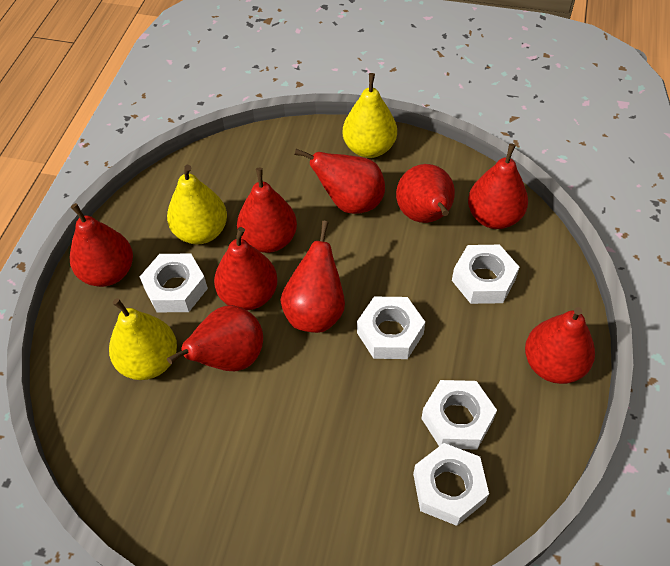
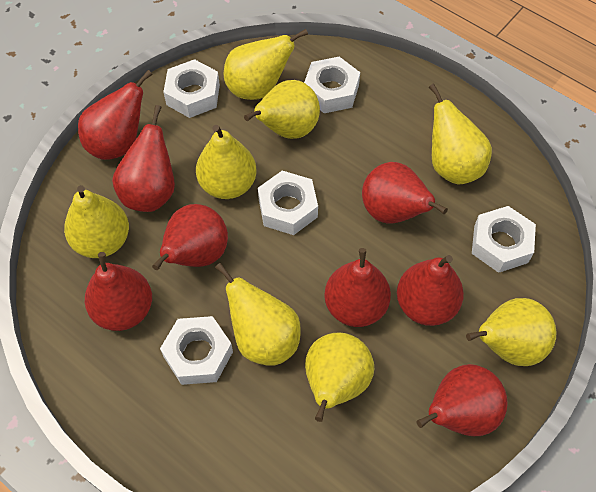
red pear: [70,203,133,287] [167,305,263,371] [214,227,278,310] [237,167,297,253] [280,221,345,333] [295,149,385,214] [396,164,455,223] [468,143,528,229] [525,307,595,384] = 9 -> [78,70,153,160] [85,252,152,331] [112,105,175,212] [152,204,228,270] [324,248,391,327] [362,162,448,224] [397,255,464,326] [416,364,508,436] = 8
yellow pear: [109,298,177,380] [167,165,227,244] [343,73,397,158] = 3 -> [64,185,129,258] [196,125,257,199] [215,263,301,366] [224,29,308,100] [244,80,320,139] [305,332,374,422] [429,83,492,185] [466,298,556,366] = 8

